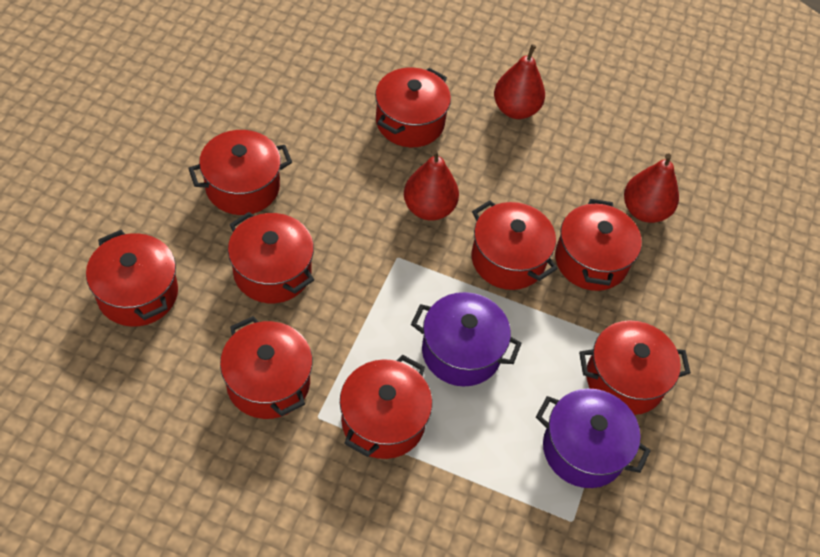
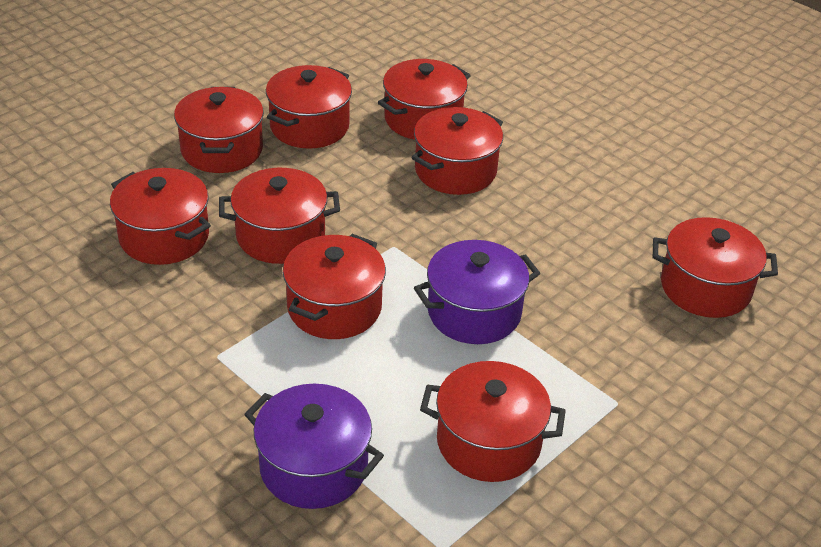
red pear: [404,150,459,221] [494,44,545,119] [624,153,679,223] = 3 -> none = 0

